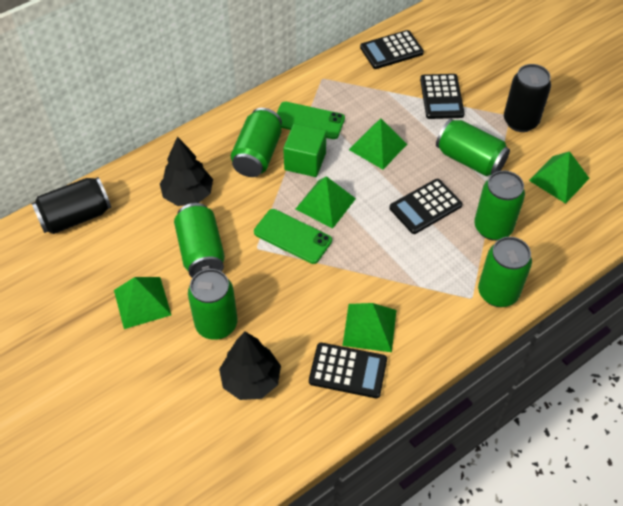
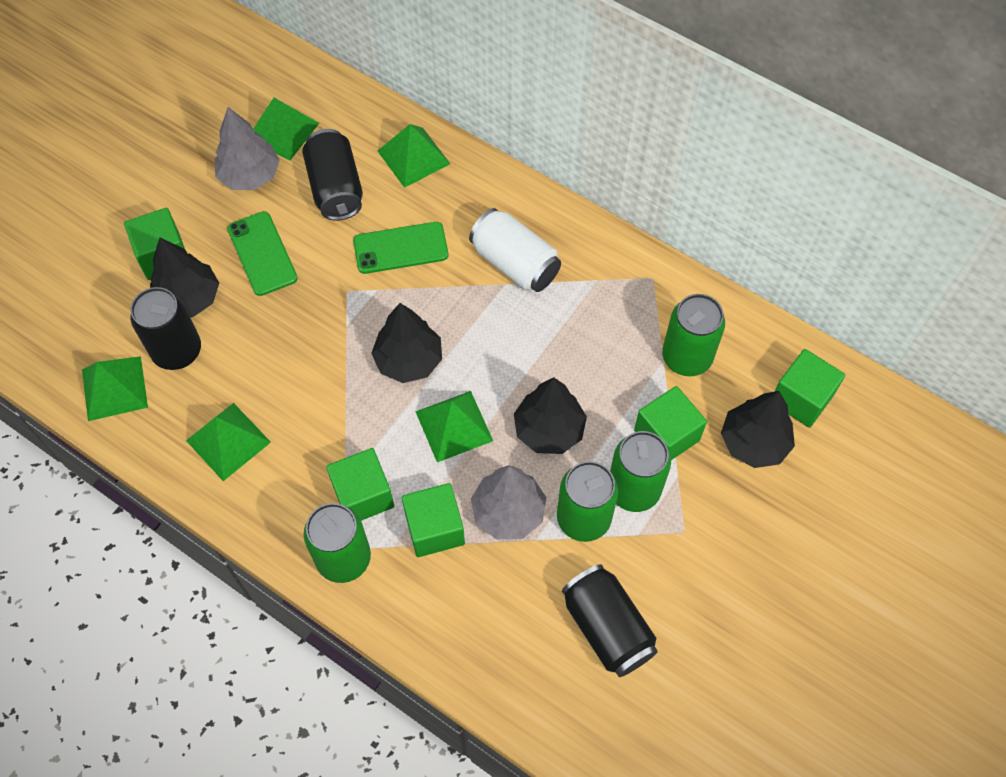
black calculator: [309,343,387,398] [360,30,424,69] [389,179,463,234] [420,74,465,119] = 4 -> none = 0
black can: [32,177,111,234] [504,64,551,132] = 2 -> [130,287,201,370] [302,129,363,221] [562,564,658,677] = 3
black tree: [160,136,213,206] [219,332,281,400] = 2 -> [150,237,219,317] [371,303,442,383] [514,377,587,454] [721,391,795,468] = 4
green can: [174,203,225,278] [188,269,238,340] [231,108,282,177] [436,119,510,176] [474,171,525,241] [478,237,532,307] = 6 -> [304,503,371,583] [557,461,618,542] [610,431,671,512] [662,294,725,376] = 4
green cube: [283,124,326,177] = 1 -> [124,208,185,280] [326,448,394,521] [402,483,465,557] [634,386,707,460] [774,349,845,428] = 5
grey tree: none = 0 -> [214,107,280,190] [471,465,546,539] = 2
white can: none = 0 -> [469,208,561,292] = 1

